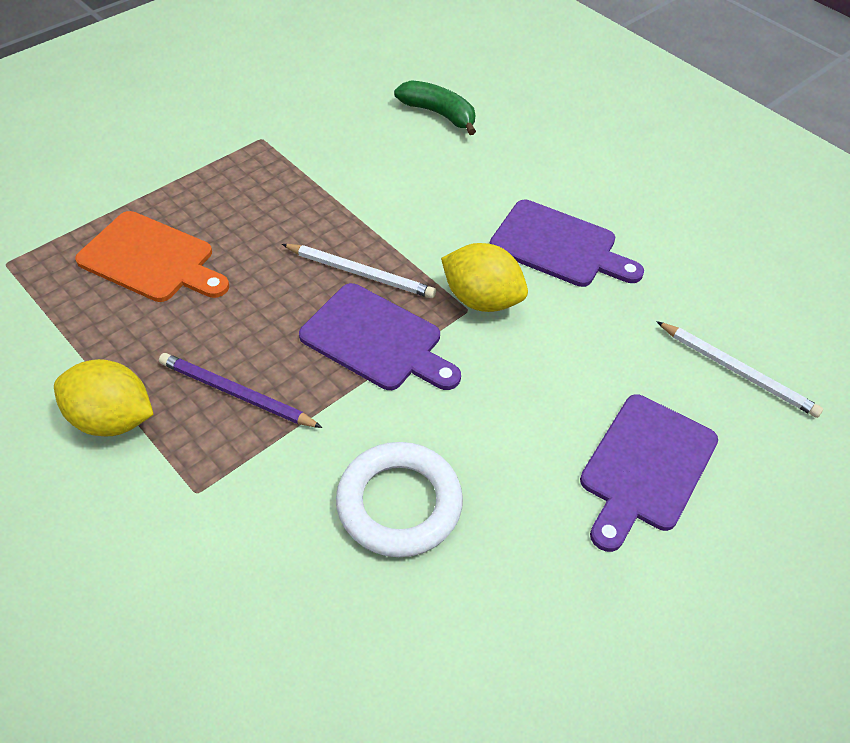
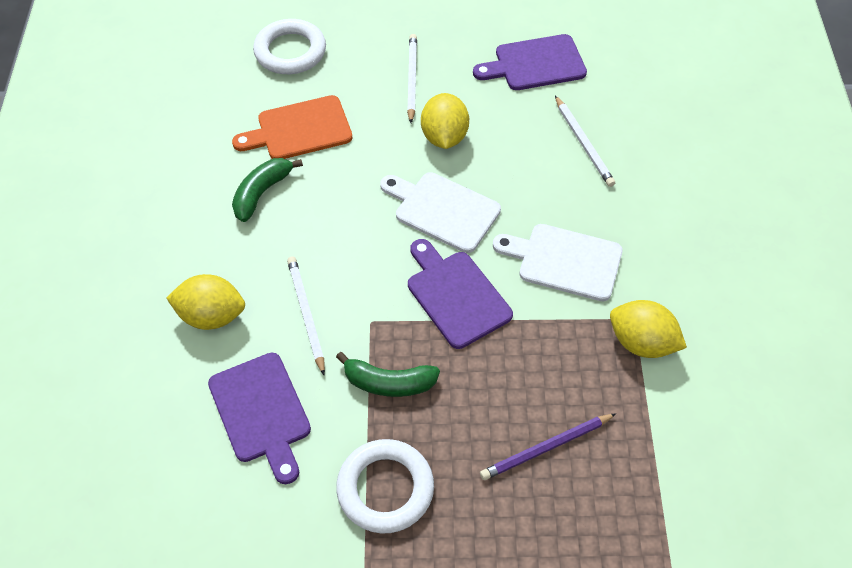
green banana: [394,80,476,135] = 1 -> [232,158,303,222] [336,352,440,397] = 2
white cutting board: none = 0 -> [380,172,501,253] [493,224,623,301] = 2
white pencil: [282,244,436,298] [656,321,823,418] = 2 -> [287,256,325,375] [407,34,417,123] [555,96,615,187] = 3
white ring: [336,442,463,557] = 1 -> [253,19,326,74] [336,439,434,533] = 2
yellow lemon: [54,359,154,436] [441,243,528,312] = 2 -> [166,274,245,330] [421,93,469,149] [610,300,687,358] = 3

